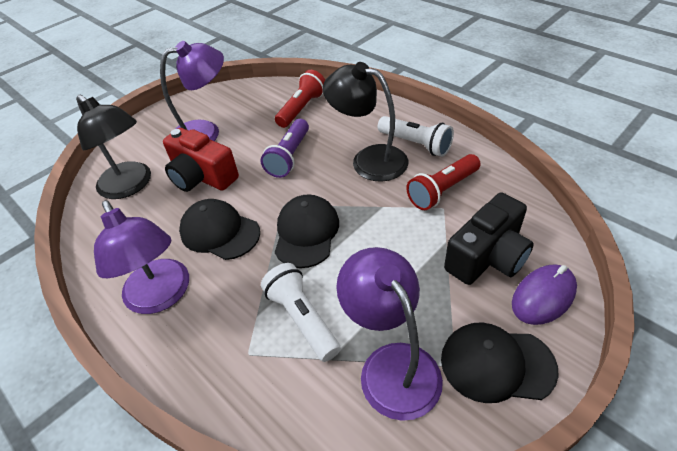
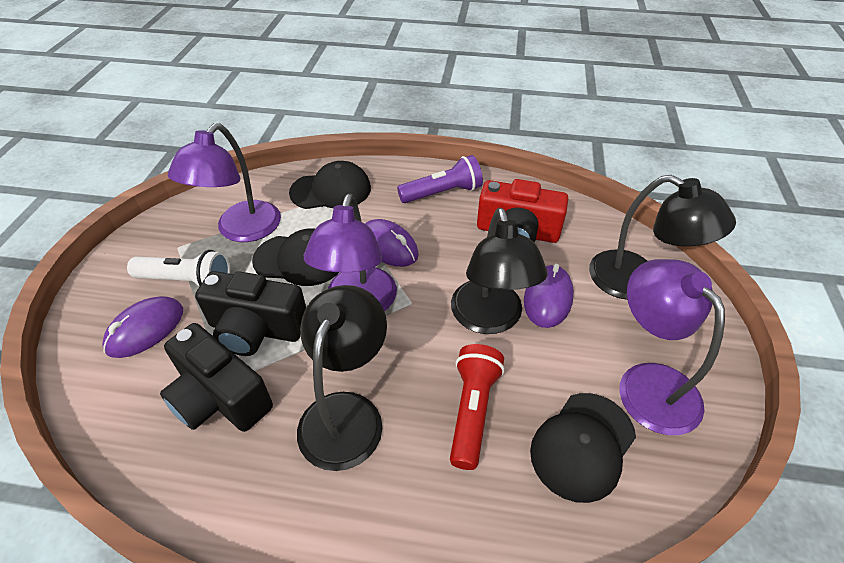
black camera: [444,193,534,285] = 1 -> [160,323,273,432] [195,271,306,356] = 2
black lamp: [76,95,151,199] [323,62,408,181] = 2 -> [297,285,387,471] [451,208,548,334] [589,175,736,300] = 3
purple mouse: [512,264,577,325] = 1 -> [102,296,183,358] [365,219,419,267] [524,264,574,328] = 3
red flashlight: [275,70,325,128] [406,154,481,210] = 2 -> [450,344,505,470] = 1
white flashlight: [261,263,341,362] [378,116,454,157] = 2 -> [127,250,230,287] = 1

